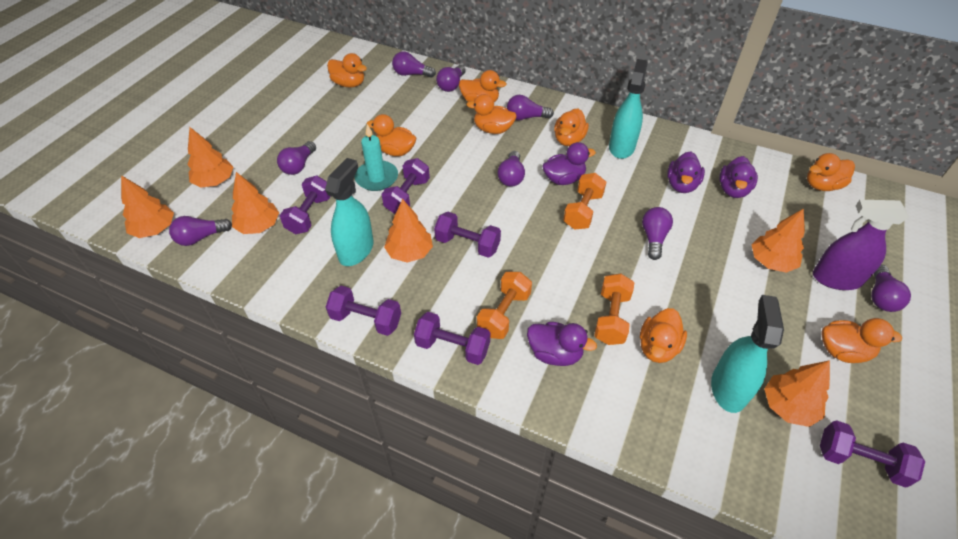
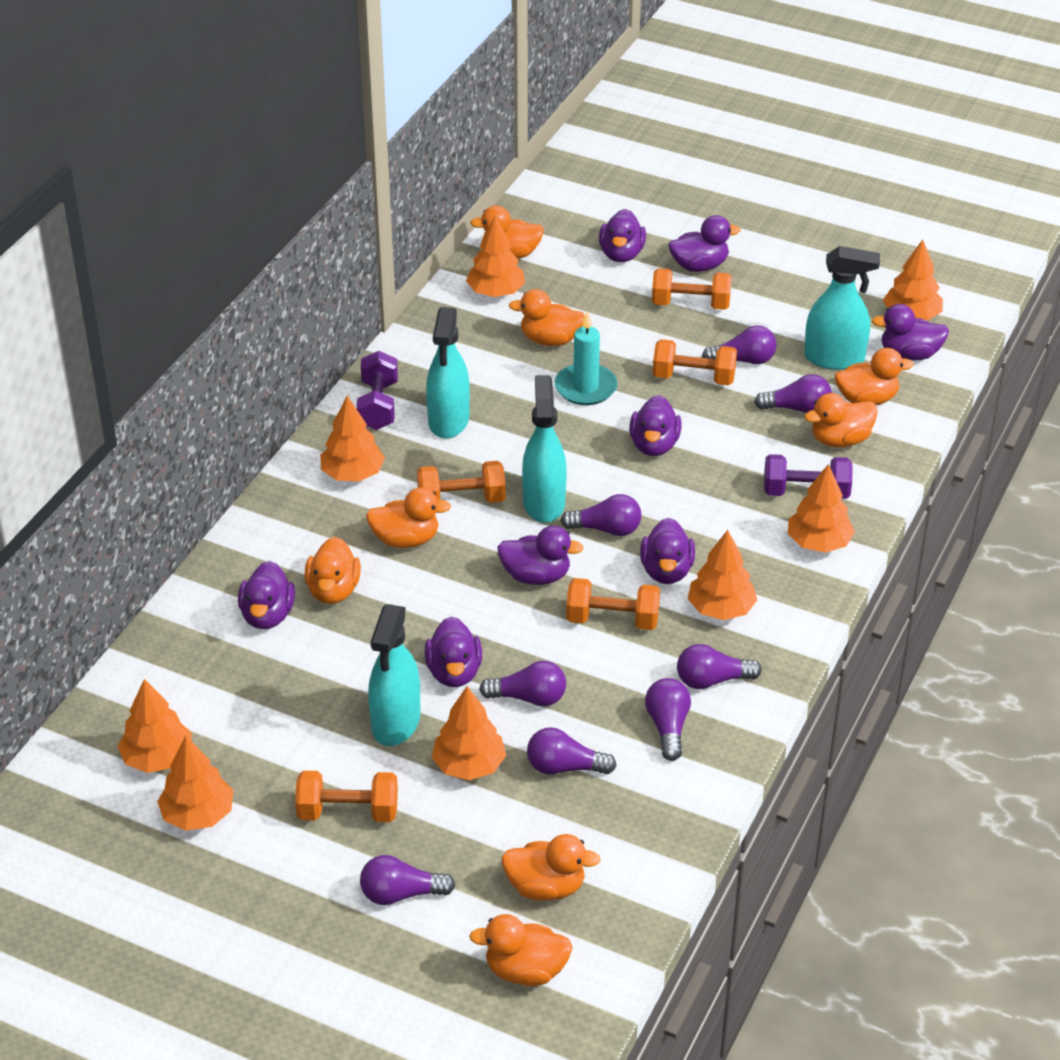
orange dumbbell: [477,272,532,339] [563,173,606,230] [594,273,634,345] = 3 -> [295,771,398,822] [417,461,506,503] [566,578,660,630] [652,268,732,310] [653,339,737,385] = 5
orange tree: [121,175,174,238] [187,127,233,188] [231,172,279,234] [384,199,433,263] [752,208,805,273] [764,360,830,427] = 6 -> [117,679,192,773] [157,736,234,831] [320,396,385,482] [432,686,506,780] [466,216,525,297] [688,530,757,620] [788,464,855,553] [883,240,943,320] = 8
purple duck: [527,322,597,366] [542,142,596,185] [667,152,705,193] [719,156,758,198] = 4 -> [238,561,295,629] [425,617,482,687] [497,526,584,585] [599,209,646,262] [629,395,682,456] [640,518,695,584] [669,215,741,272] [872,304,949,360] = 8
purple dumbbell: [280,176,331,234] [326,286,401,336] [382,158,430,214] [414,312,490,365] [434,212,501,258] [820,420,925,488] = 6 -> [357,351,398,430] [764,454,853,499] = 2
purple spray bottle: [813,200,909,290] = 1 -> none = 0
turquoise spray bottle: [325,158,374,266] [609,59,648,159] [711,295,784,413] = 3 -> [368,604,420,746] [426,307,470,439] [522,375,567,523] [804,246,880,370] = 4

